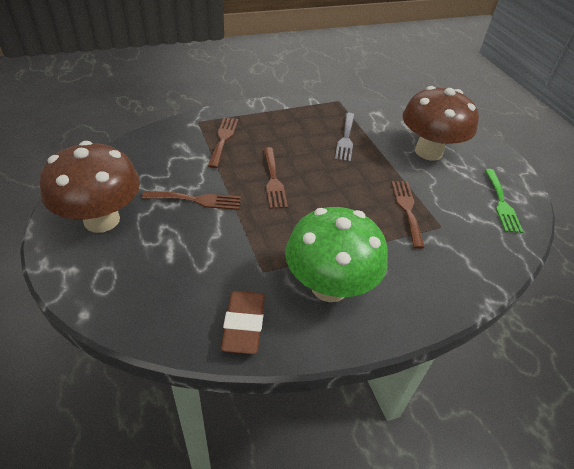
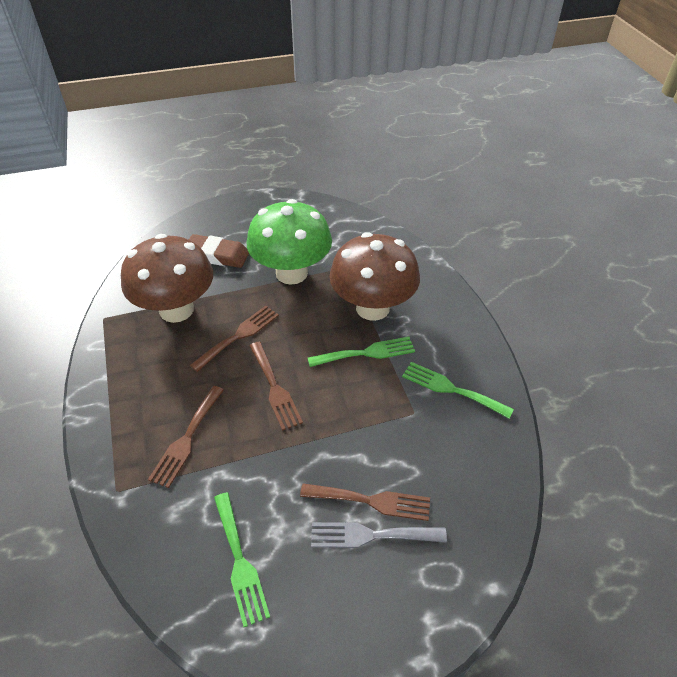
green fork: [485,169,523,233] = 1 -> [214,492,270,627] [308,337,415,367] [402,362,514,419] = 3

